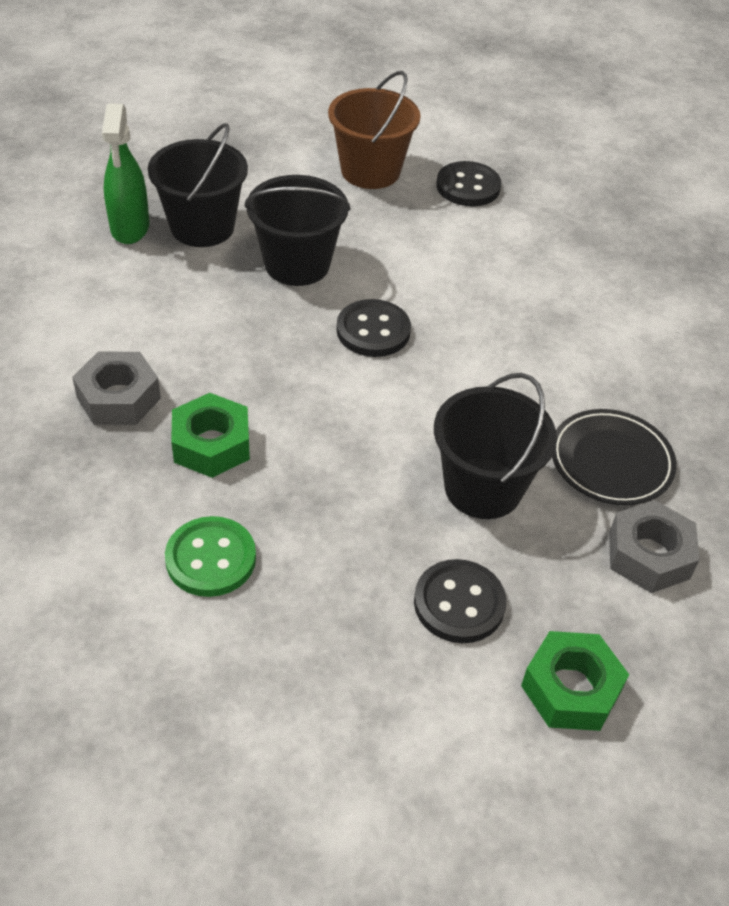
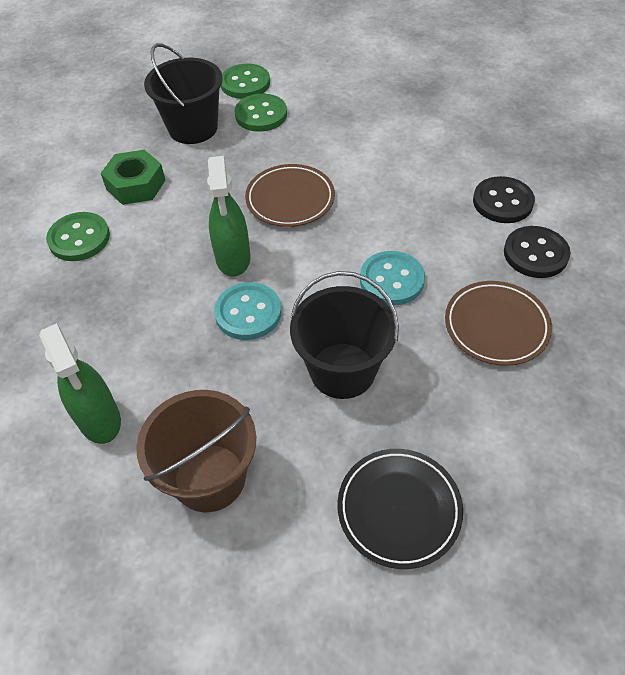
black bucket: [148,123,248,247] [245,175,350,286] [434,373,557,519] = 3 -> [144,43,223,144] [290,271,399,399] = 2
black button: [336,299,411,357] [414,559,506,643] [436,161,501,207] = 3 -> [473,176,535,223] [504,226,570,278] = 2
brown plate: none = 0 -> [245,164,335,227] [445,281,552,366] = 2
green button: [165,516,256,597] = 1 -> [46,212,110,261] [221,64,270,99] [235,94,287,132] = 3
green nut: [171,393,250,478] [521,631,629,731] = 2 -> [101,150,166,205] = 1
green spray bottle: [102,103,149,244] = 1 -> [39,323,121,444] [207,156,250,276] = 2
grey nut: [72,351,161,425] [609,500,700,593] = 2 -> none = 0
turquoise button: none = 0 -> [214,282,281,340] [360,251,425,306] = 2

